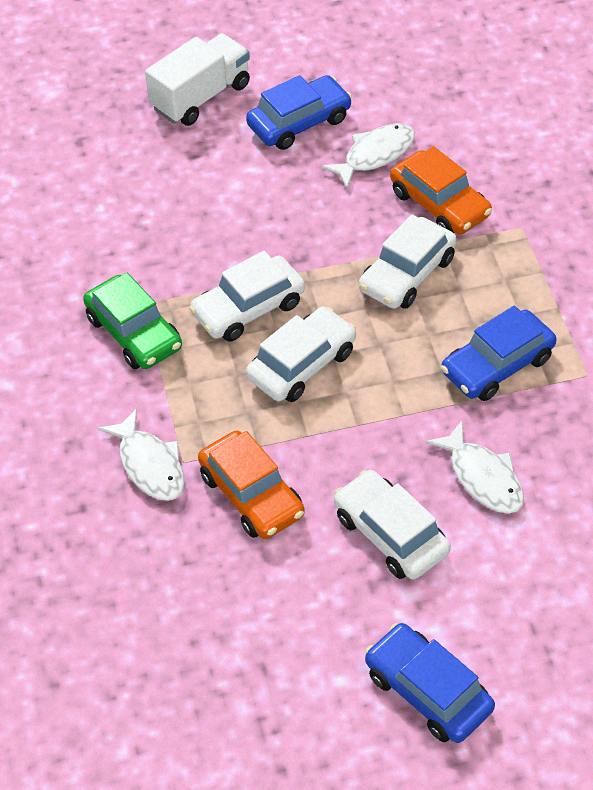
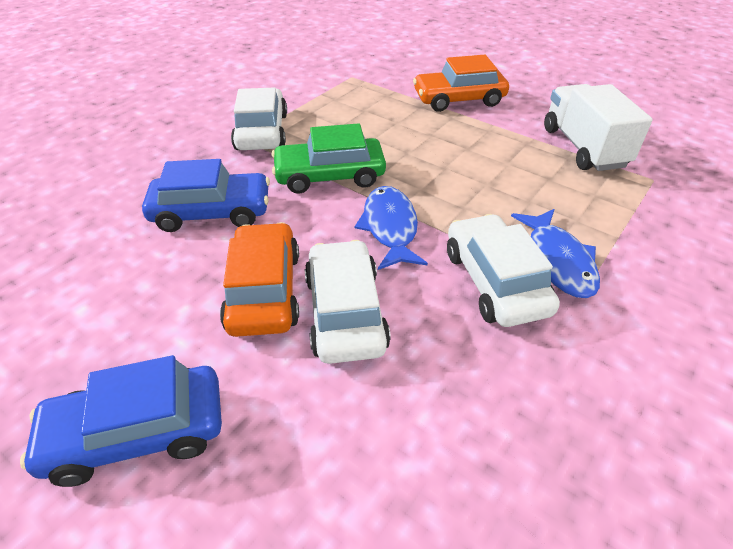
blue car: [246,75,352,150] [365,623,495,743] [441,306,557,401] = 3 -> [20,355,222,487] [142,159,270,232] = 2
blue fish: none = 0 -> [355,186,428,270] [511,209,600,298] = 2
white car: [189,251,305,342] [246,307,356,402] [334,470,451,580] [359,214,457,309] = 4 -> [231,87,287,150] [305,240,391,364] [447,214,560,327] = 3
white fish: [98,408,185,501] [321,123,415,189] [426,421,524,513] = 3 -> none = 0

